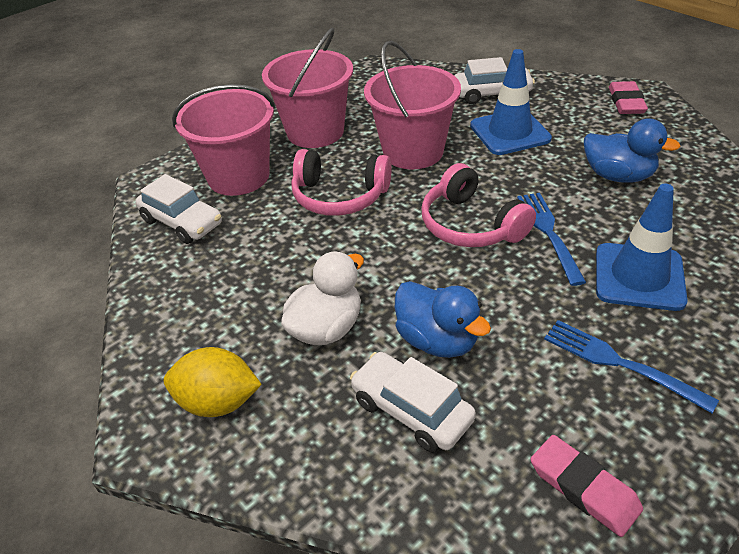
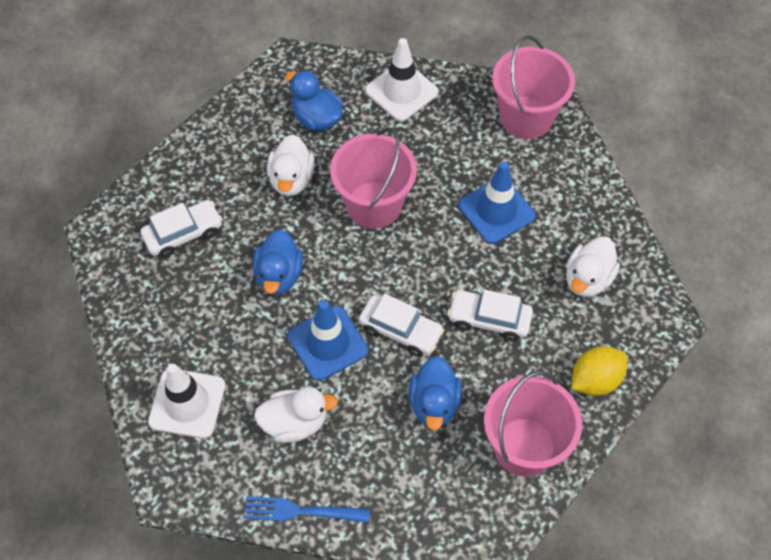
blue duck: [395,281,491,358] [584,118,681,182] = 2 -> [253,229,303,295] [286,70,343,131] [409,356,462,430] = 3
blue fork: [517,193,586,286] [544,320,719,413] = 2 -> [243,496,370,523] = 1
pink eraser: [530,435,643,537] [609,81,648,114] = 2 -> none = 0
pink headphones: [291,149,392,216] [421,163,536,247] = 2 -> none = 0
white duck: [281,252,364,345] = 1 -> [254,387,338,443] [267,134,315,196] [566,236,620,297] = 3
white traffic cone: none = 0 -> [148,364,226,439] [365,38,439,121] = 2

